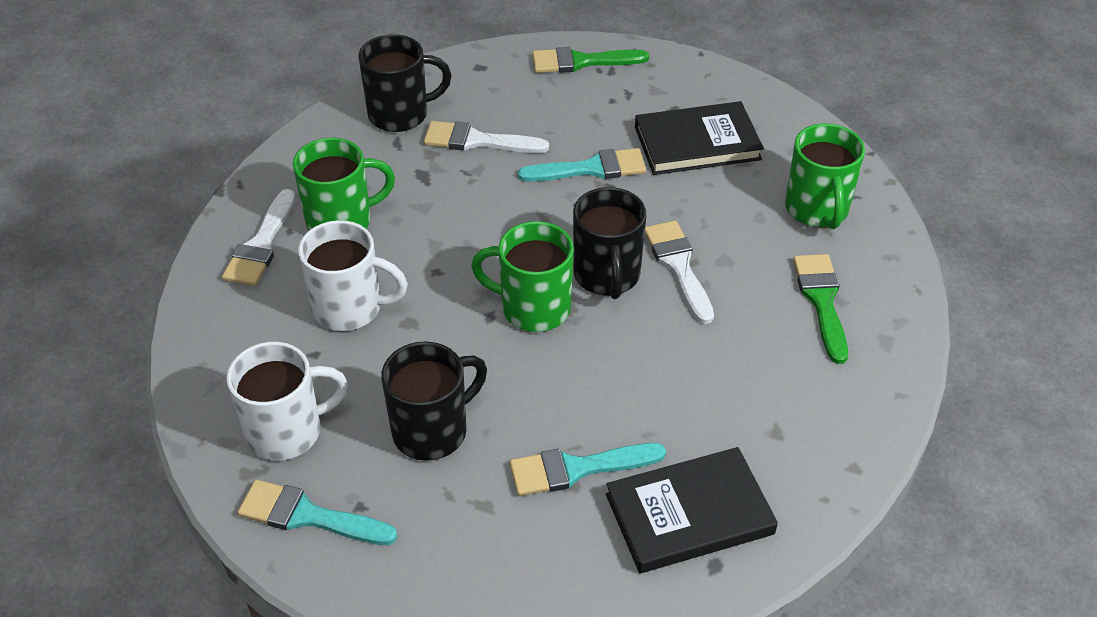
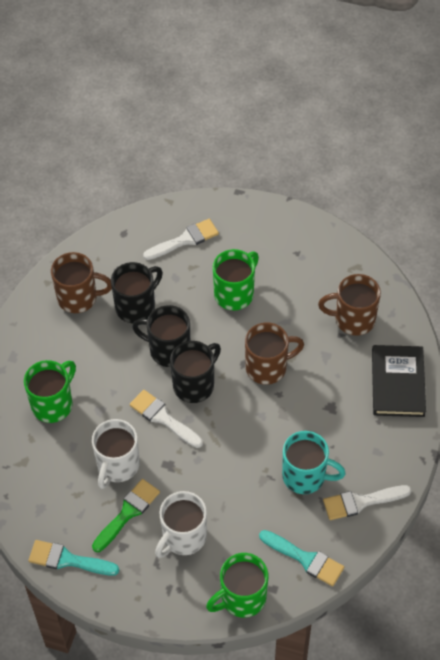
black book: [606,447,778,573] [635,101,764,175] = 2 -> [372,345,426,417] = 1
brown mug: none = 0 -> [51,252,112,313] [245,323,304,385] [318,274,381,336] = 3
green brush: [532,47,649,73] [793,254,848,364] = 2 -> [92,479,160,552] = 1
turquoise brush: [238,480,397,545] [510,443,666,496] [518,148,646,182] = 3 -> [28,540,119,576] [259,530,344,586] = 2
turquoise mug: none = 0 -> [282,431,346,494] = 1

